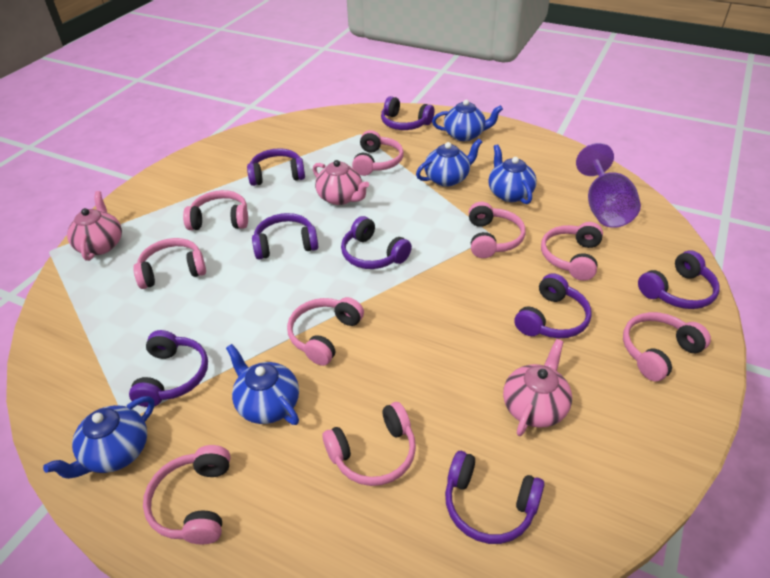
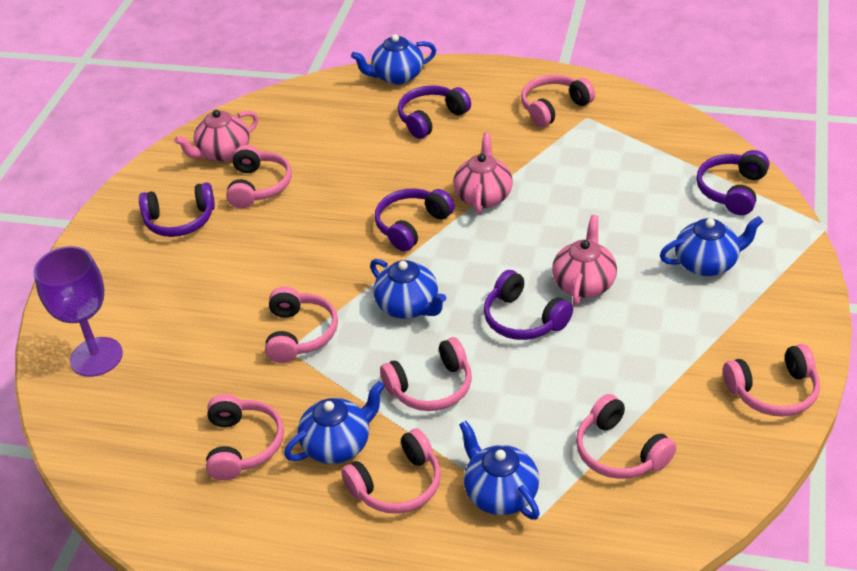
pink headphones: [133,238,206,289] [143,445,231,544] [183,190,248,230] [287,297,364,366] [322,402,416,486] [352,130,404,176] [469,202,526,258] [541,222,603,281] [623,312,711,381] = 9 -> [206,394,284,481] [226,145,292,208] [265,287,338,363] [341,428,441,514] [380,337,472,411] [521,75,595,127] [576,394,676,479] [723,344,820,417] = 8
purple headphones: [129,330,208,407] [247,148,305,186] [252,213,318,259] [341,216,412,269] [381,96,434,130] [445,451,545,544] [515,273,591,338] [638,251,720,309] = 8 -> [139,182,215,237] [375,188,455,251] [398,85,471,139] [484,270,573,340] [696,150,769,215] = 5

